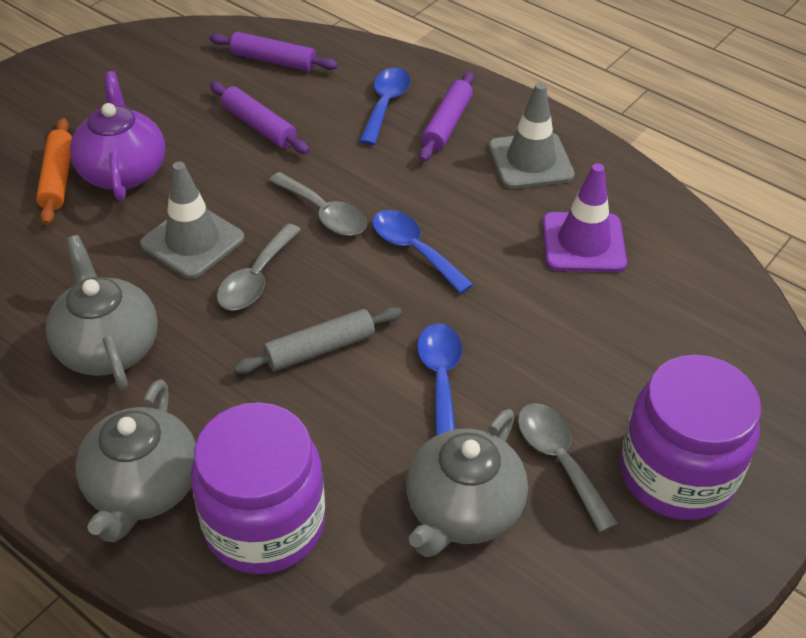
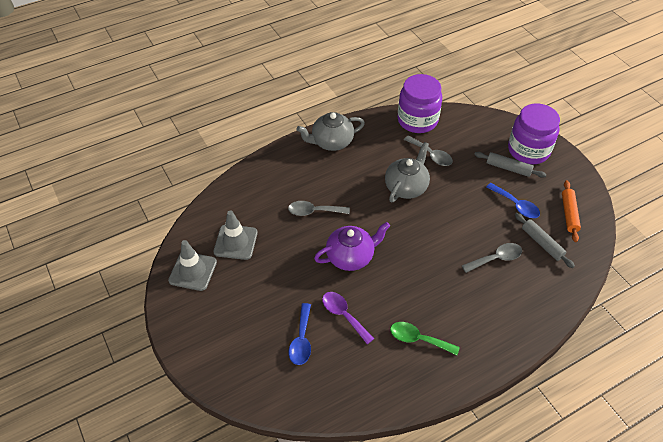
blue spoon: [360,68,411,145] [372,210,474,294] [417,324,462,436] = 3 -> [289,303,311,365] [486,183,540,218] = 2
green spoon: none = 0 -> [390,322,460,355] = 1
grey rolling pin: [234,307,402,374] = 1 -> [474,152,547,178] [515,213,575,268] = 2
grey teapot: [46,235,158,390] [76,380,196,542] [406,409,528,557] = 3 -> [296,112,365,151] [385,142,430,202] = 2
purple rolling pin: [209,32,338,71] [210,82,310,154] [419,72,474,162] = 3 -> none = 0
purple spoon: none = 0 -> [322,292,374,344] = 1
purple traffic cone: [543,163,627,272] = 1 -> none = 0

